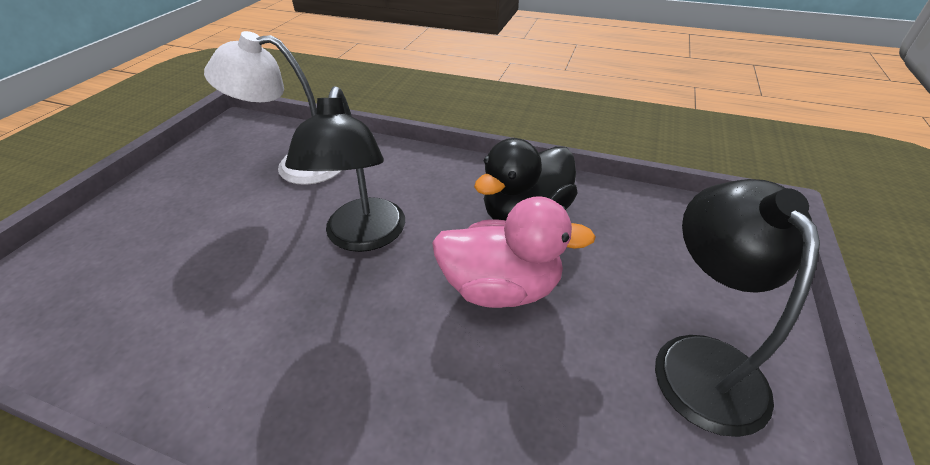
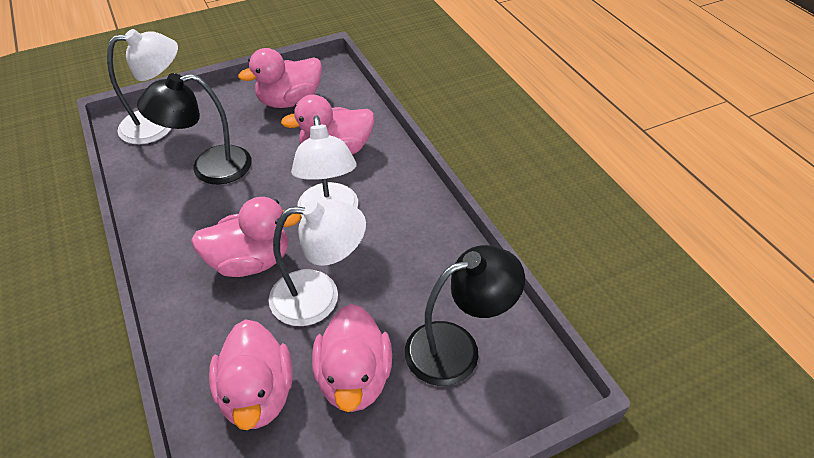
black duck: [474,138,578,220] = 1 -> none = 0
pink duck: [432,196,596,308] = 1 -> [191,197,301,277] [209,319,293,430] [238,48,322,108] [281,95,374,155] [312,304,392,412] = 5
white lamp: [204,31,342,185] = 1 -> [107,29,178,144] [269,199,366,326] [291,115,358,217] = 3

